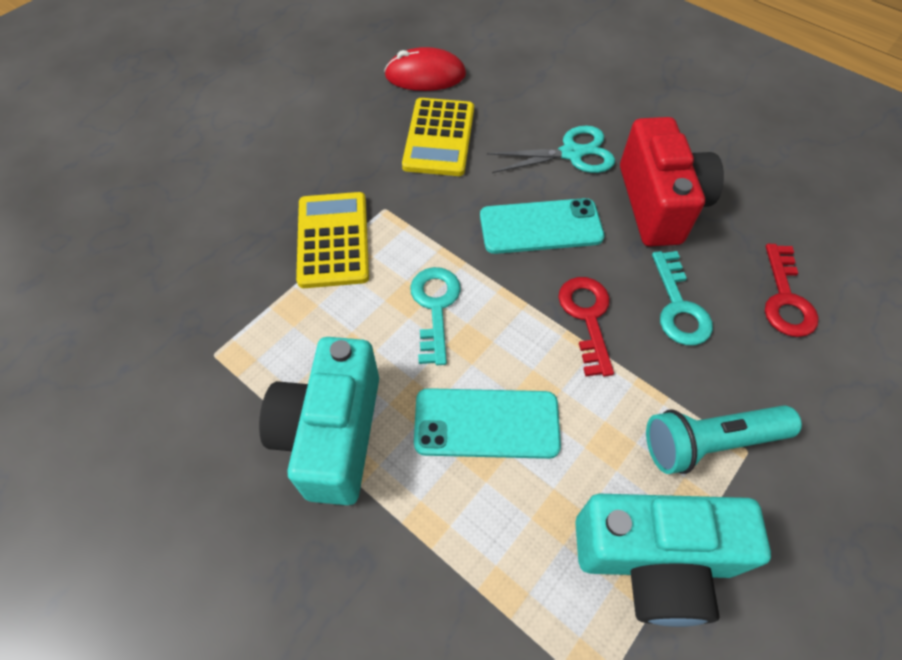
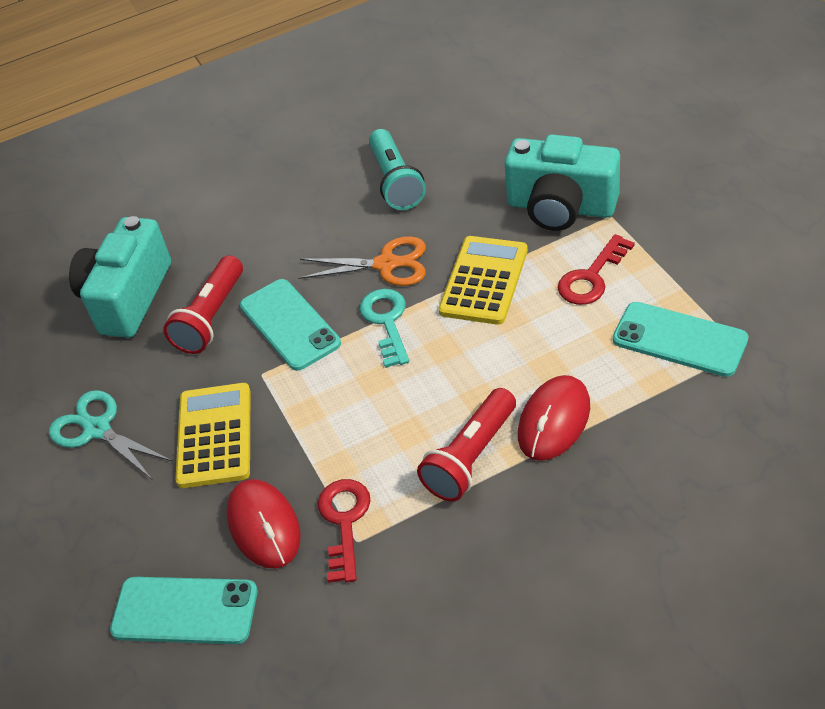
orange scissors: none = 0 -> [298,236,426,286] = 1
red camera: [620,117,724,246] = 1 -> none = 0
red flashlight: none = 0 -> [163,255,243,354] [417,388,516,502] = 2
red mouse: [384,47,466,91] = 1 -> [226,479,301,568] [518,375,590,461] = 2
turquoise key: [410,267,461,365] [652,251,713,345] = 2 -> [360,289,409,368] = 1
turquoise phone: [414,388,561,459] [480,198,605,254] = 2 -> [110,577,258,644] [240,279,341,371] [613,302,748,377] = 3

